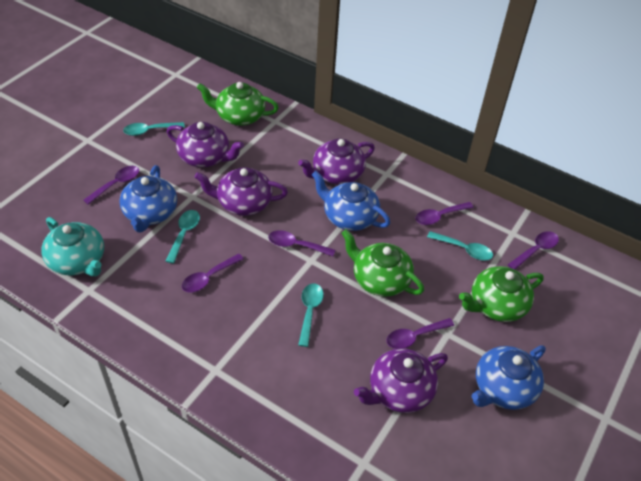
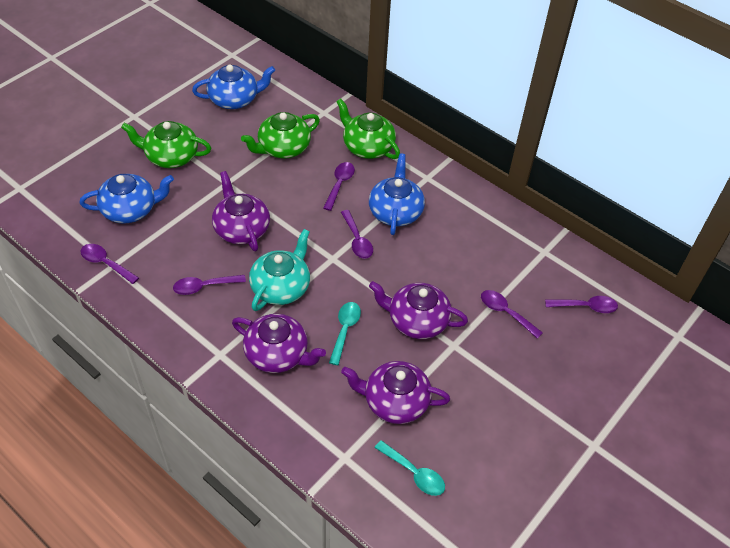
turquoise spoon: [123,122,185,136] [166,210,200,264] [298,284,324,347] [427,231,493,261] = 4 -> [329,302,361,365] [375,440,445,496] = 2

